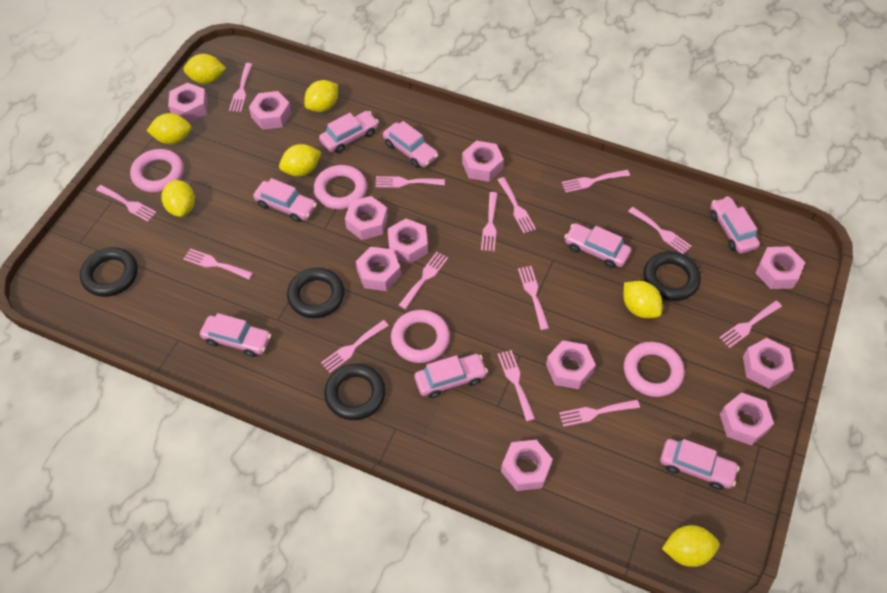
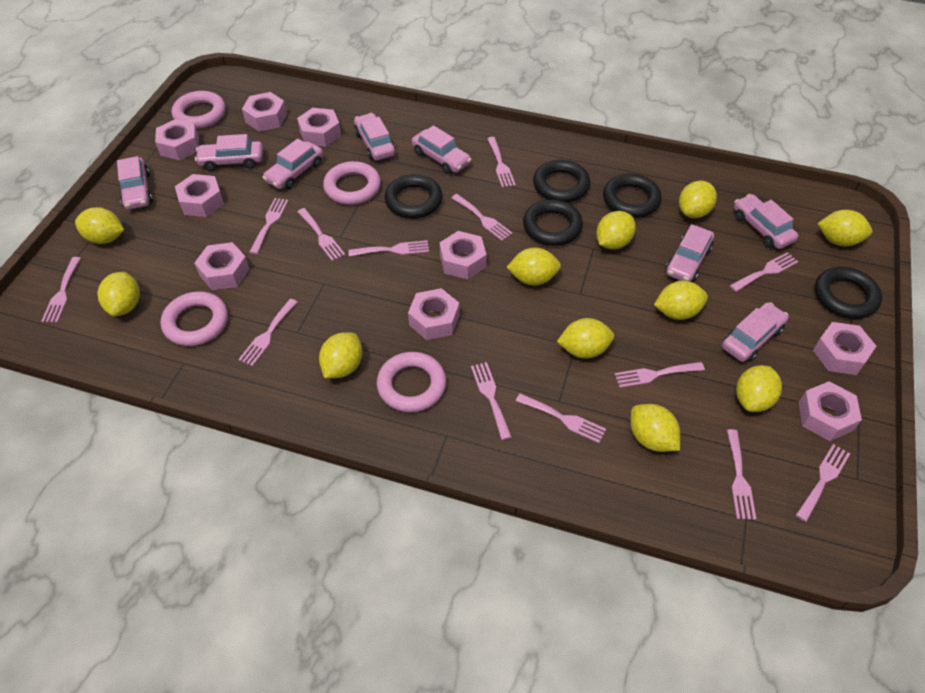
black ring: [80,247,138,297] [287,268,345,318] [324,364,386,420] [644,251,701,301] = 4 -> [384,174,443,219] [523,199,583,246] [533,160,590,203] [603,173,662,218] [815,267,882,319] = 5
pink fork: [96,185,157,221] [183,248,253,279] [229,63,253,112] [321,320,389,373] [375,176,445,188] [399,252,448,309] [481,192,498,251] [498,177,536,233] [498,350,535,421] [518,266,549,330] [559,400,640,427] [561,170,630,192] [628,207,692,254] [719,301,782,348] = 14 -> [41,257,81,323] [238,299,298,366] [249,198,288,254] [297,208,345,261] [348,240,429,257] [451,194,513,241] [471,362,512,440] [487,137,516,188] [516,393,606,443] [615,362,705,388] [727,429,756,520] [730,252,798,292] [796,444,850,522] = 13
pink nut: [168,83,208,123] [249,91,291,130] [345,196,388,240] [356,247,401,291] [388,219,428,264] [462,141,504,182] [501,440,553,491] [546,340,596,389] [720,392,774,445] [743,338,794,389] [755,246,805,289] = 11 -> [155,119,199,160] [175,174,224,217] [194,242,249,290] [242,92,287,131] [297,108,341,147] [408,288,459,340] [439,231,487,279] [799,381,862,441] [813,322,876,375] = 9
yellow lemon: [147,113,191,144] [161,180,195,217] [183,54,226,84] [279,144,321,176] [304,80,338,112] [623,281,662,318] [662,525,720,567] = 7 -> [75,207,124,244] [98,272,140,316] [319,332,362,378] [506,247,561,285] [557,318,614,359] [596,211,636,249] [631,404,680,452] [654,281,708,320] [679,181,717,218] [736,365,782,412] [817,210,872,246] = 11

